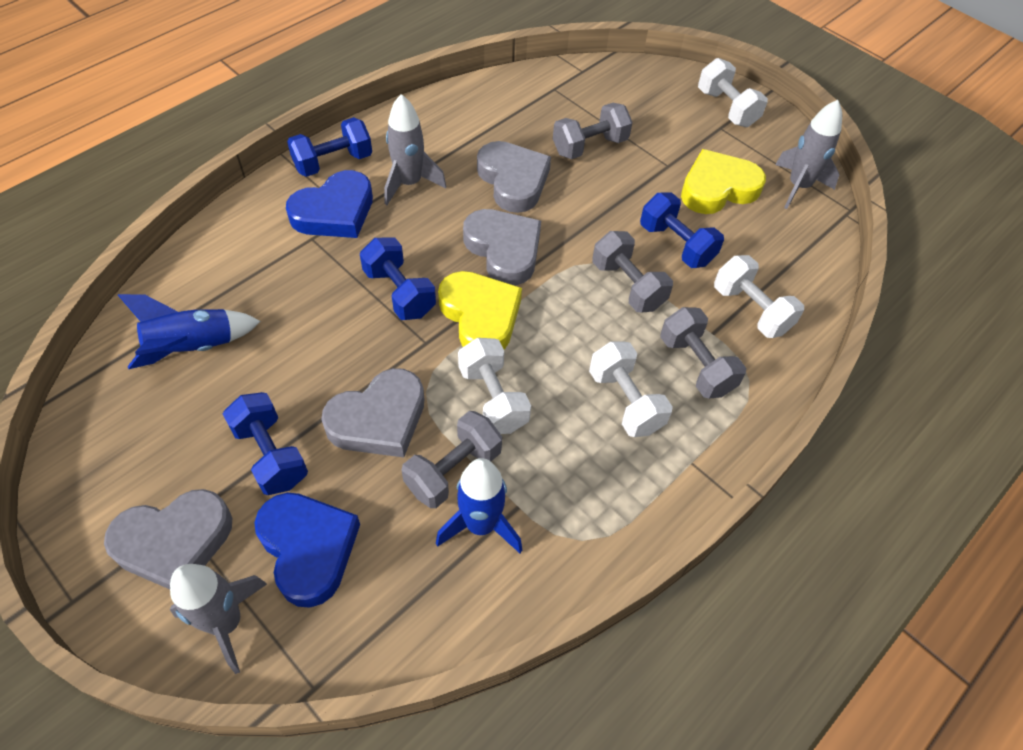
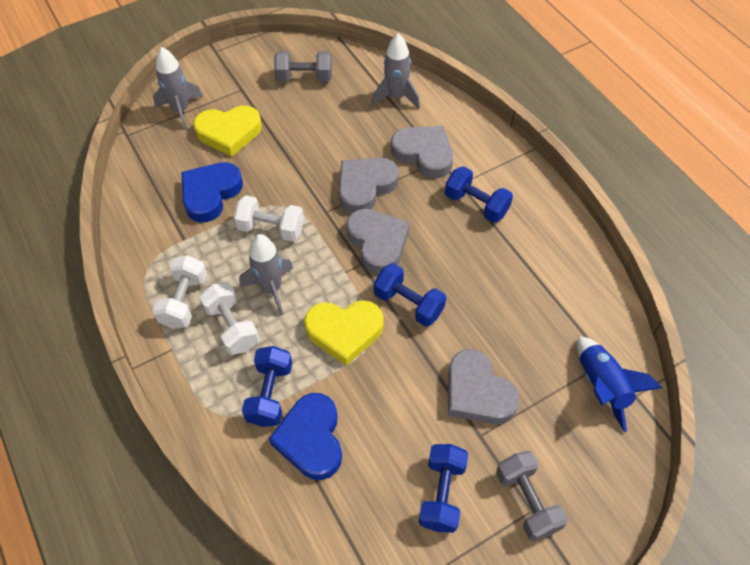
blue rocket: [118,294,261,369] [436,458,522,553] = 2 -> [577,336,662,432] = 1
grey dumbbell: [401,411,502,508] [553,103,632,159] [592,231,673,313] [660,307,746,398] = 4 -> [274,51,332,82] [496,451,568,541] = 2
white dumbbell: [458,338,531,434] [589,342,673,437] [698,58,768,127] [714,255,804,338] = 4 -> [152,255,207,329] [199,282,259,355] [233,195,304,242] = 3

